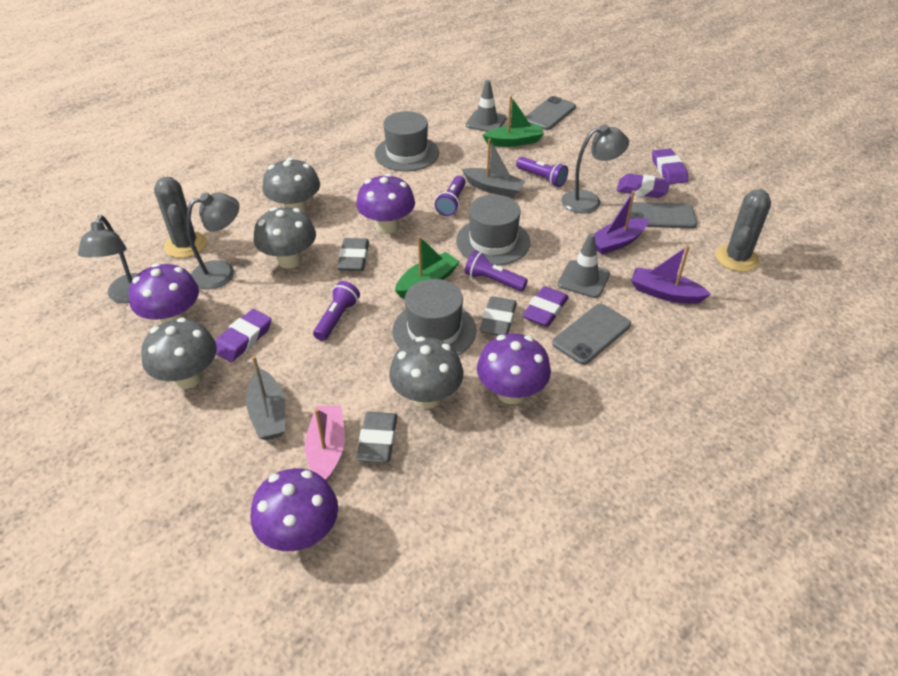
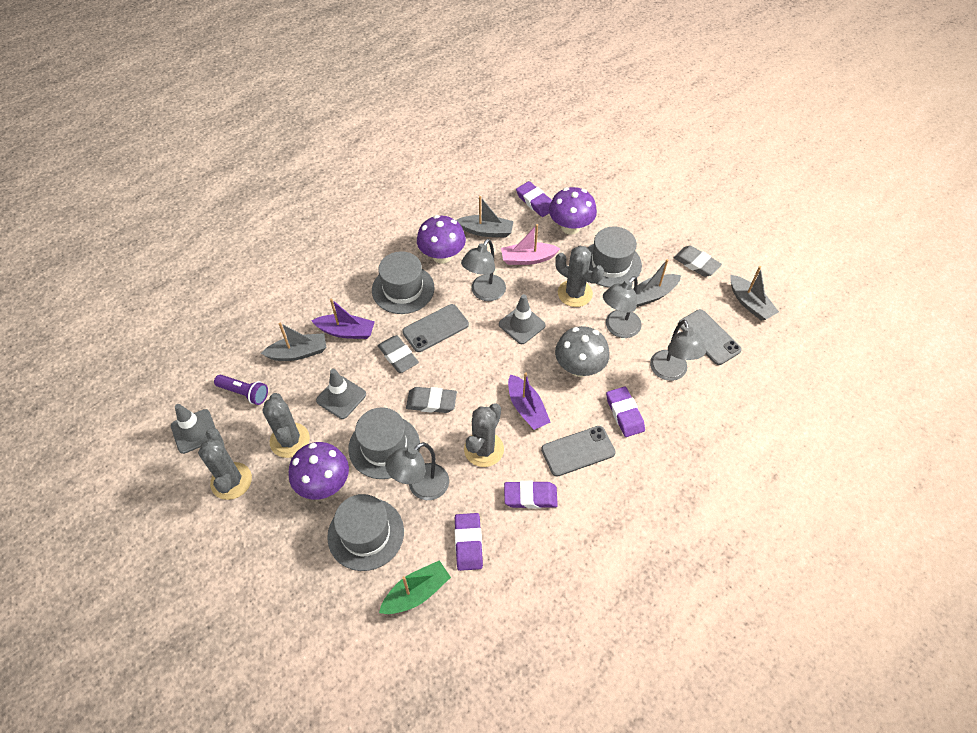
green boat: [395,236,460,298] [483,96,544,147] = 2 -> [379,560,451,614] = 1
grey boat: [246,356,285,440] [462,138,526,198] = 2 -> [261,323,327,361] [456,196,514,238] [633,259,681,307] [730,266,779,321] = 4
grey cactus: [154,177,207,258] [716,189,771,272] = 2 -> [198,428,252,500] [262,393,310,458] [464,403,504,467] [555,246,604,307] = 4
grey hat: [375,111,439,171] [393,279,476,356] [456,195,530,265] = 3 -> [327,494,404,571] [348,407,420,479] [372,251,435,314] [587,227,642,288] = 4
grey lamp: [78,215,139,303] [186,193,240,290] [562,125,629,214] = 3 -> [385,442,449,500] [461,239,506,301] [603,276,642,338] [650,320,706,381] = 4
grey mushroom: [141,317,217,389] [254,207,316,268] [263,158,320,213] [389,336,464,409] = 4 -> [555,326,610,377] = 1
grey traffic cone: [466,80,507,132] [558,233,610,298] = 2 -> [171,404,215,454] [316,369,366,419] [499,294,546,344] = 3
purple flashlight: [313,281,360,341] [435,176,466,216] [465,251,528,291] [516,157,568,187] = 4 -> [214,375,268,405] = 1
purple mushroom: [129,263,199,324] [251,468,338,551] [356,174,415,234] [477,334,551,404] = 4 -> [289,442,349,500] [417,215,466,264] [549,187,597,234] = 3

